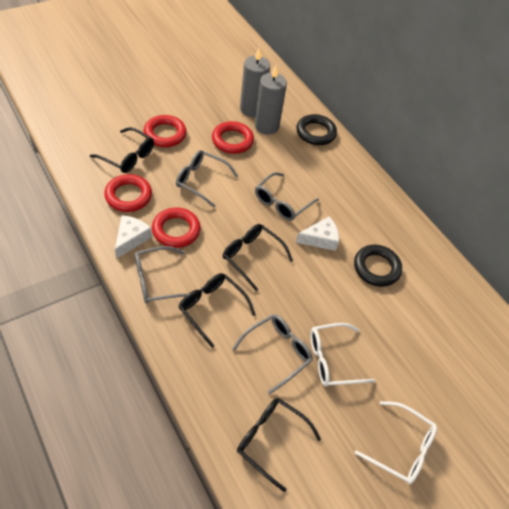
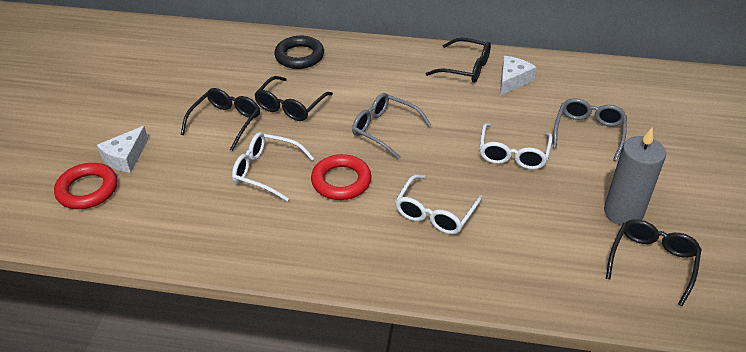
black ring: [296,114,337,145] [354,245,402,287] = 2 -> [274,36,324,69] = 1
grey candle: [240,49,270,117] [255,66,287,135] = 2 -> [604,128,666,225] = 1
grey glasses: [135,246,187,304] [176,150,239,208] [232,314,313,395] [255,172,319,221] = 4 -> [352,93,431,159] [553,98,627,161] = 2
red ring: [104,174,152,212] [144,115,187,147] [152,208,201,248] [212,121,254,154] = 4 -> [54,163,117,209] [311,154,371,200] = 2
white glasses: [310,323,375,387] [355,401,437,484] = 2 -> [232,132,314,201] [395,175,482,234] [479,123,553,170] = 3

